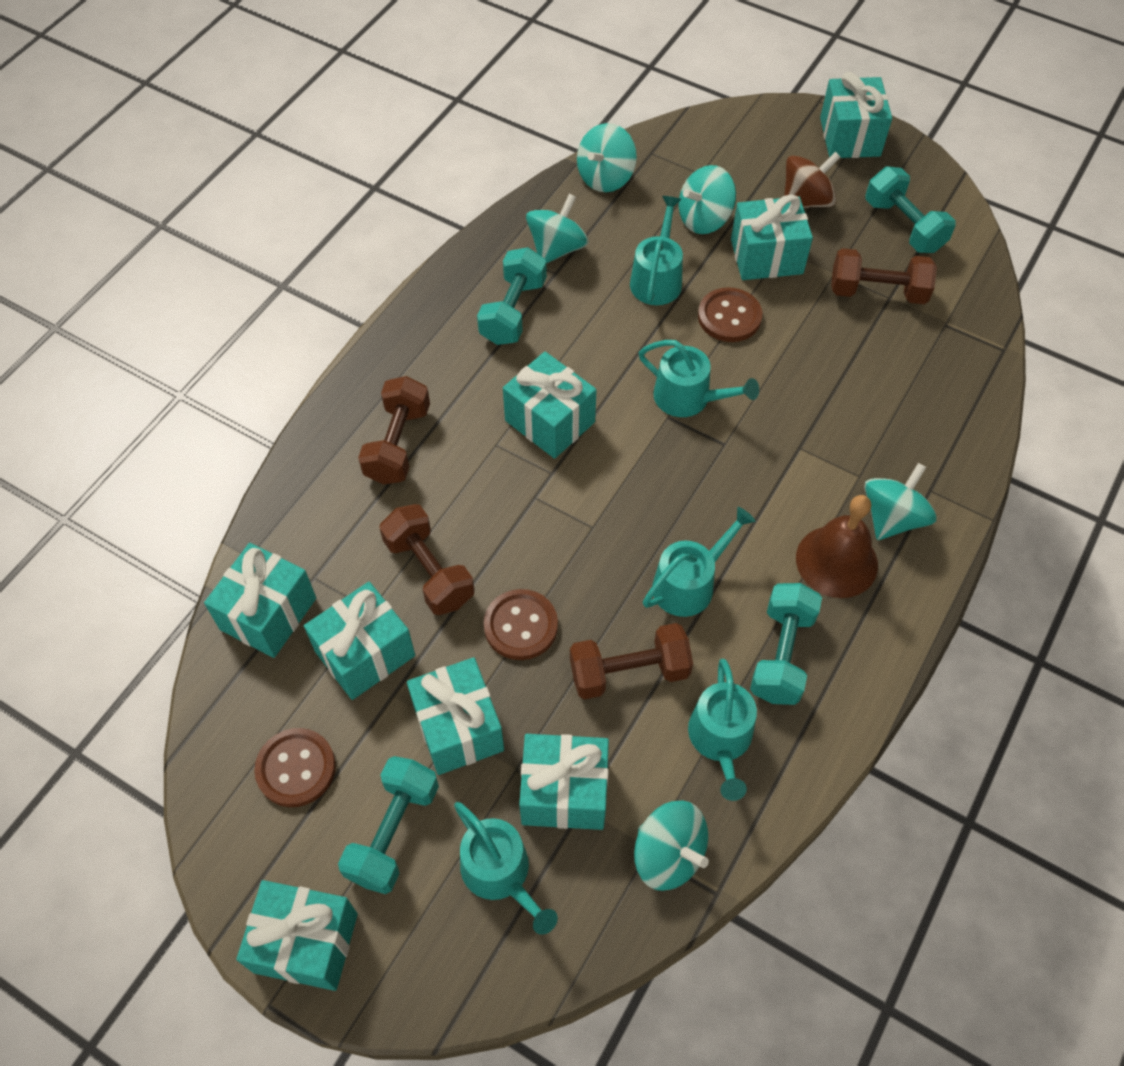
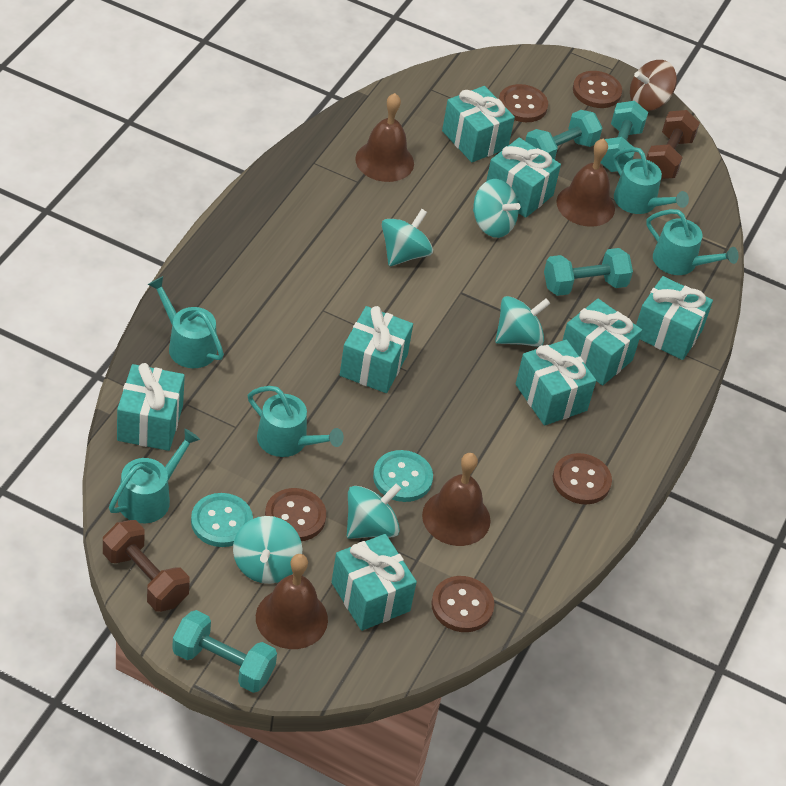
brown bell: [796,495,878,598] = 1 -> [256,554,328,649] [355,93,414,182] [422,453,490,546] [556,139,615,227] = 4
brown button: [254,728,336,807] [484,589,558,660] [698,287,762,342] = 3 -> [265,488,326,541] [431,576,494,632] [499,84,548,122] [553,453,612,505] [573,71,622,108] = 5
brown dumbbell: [358,376,430,485] [379,504,475,615] [570,623,693,699] [831,248,937,304] = 4 -> [103,520,190,612] [646,110,700,179] = 2
turquoise button: none = 0 -> [191,493,253,547] [373,450,433,502] = 2

